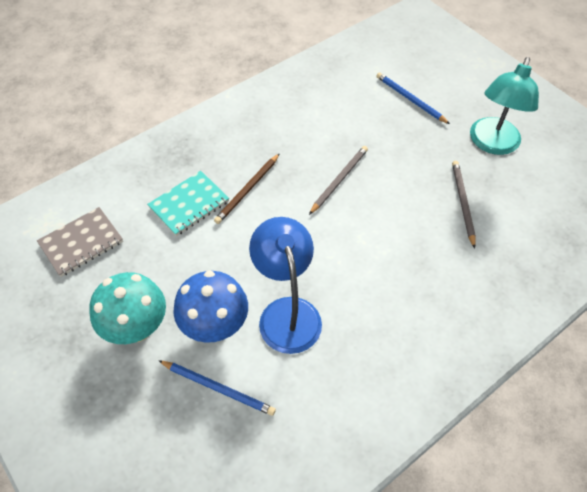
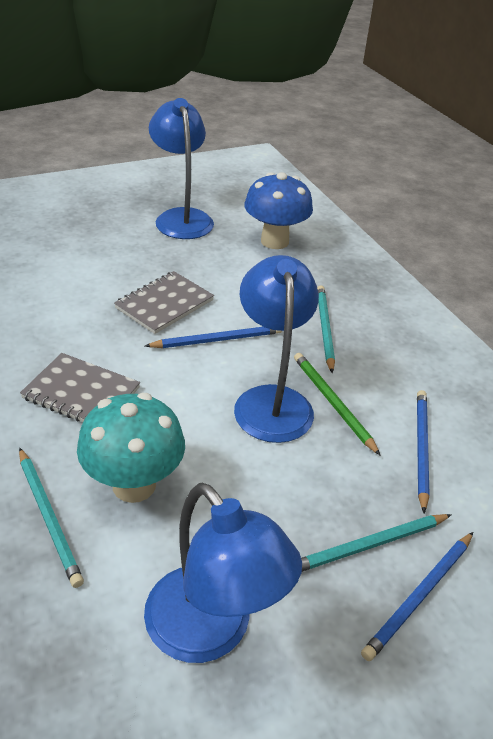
blue lamp: [249,217,322,354] = 1 -> [144,483,302,663] [149,98,214,239] [234,255,319,443] = 3
blue pencil: [158,360,276,416] [376,72,450,124] = 2 -> [145,327,282,348] [361,532,473,661] [417,390,430,513] = 3
brown pencil: [214,153,280,224] = 1 -> none = 0
green pencil: none = 0 -> [294,353,381,456] = 1
grey notebook: [37,207,123,277] = 1 -> [20,353,140,422] [114,271,214,334] = 2
grey pencil: [309,146,368,215] [452,161,476,249] = 2 -> none = 0
turquoise lamp: [470,57,539,155] = 1 -> none = 0
turquoise notebook: [147,171,229,236] = 1 -> none = 0
turquoise pencil: none = 0 -> [19,448,84,588] [301,514,452,572] [317,285,335,373] = 3

